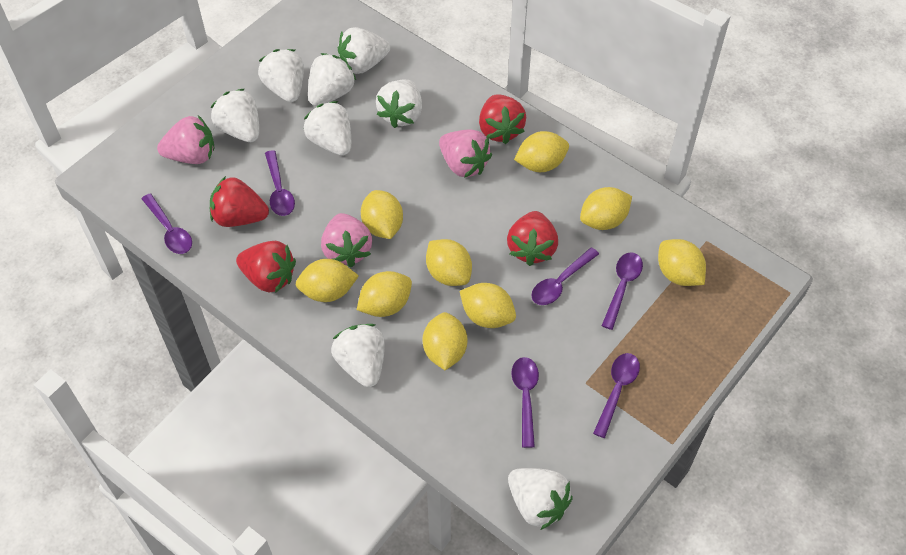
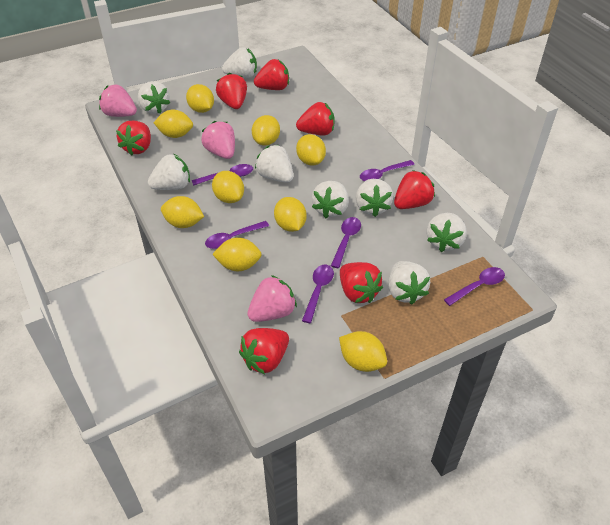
red strawberry: [210,176,269,227] [236,241,296,293] [479,94,526,144] [507,211,558,266] = 4 -> [116,121,151,156] [216,73,247,109] [239,328,289,374] [254,59,289,90] [296,102,334,136] [340,262,383,303] [394,170,435,209] = 7

